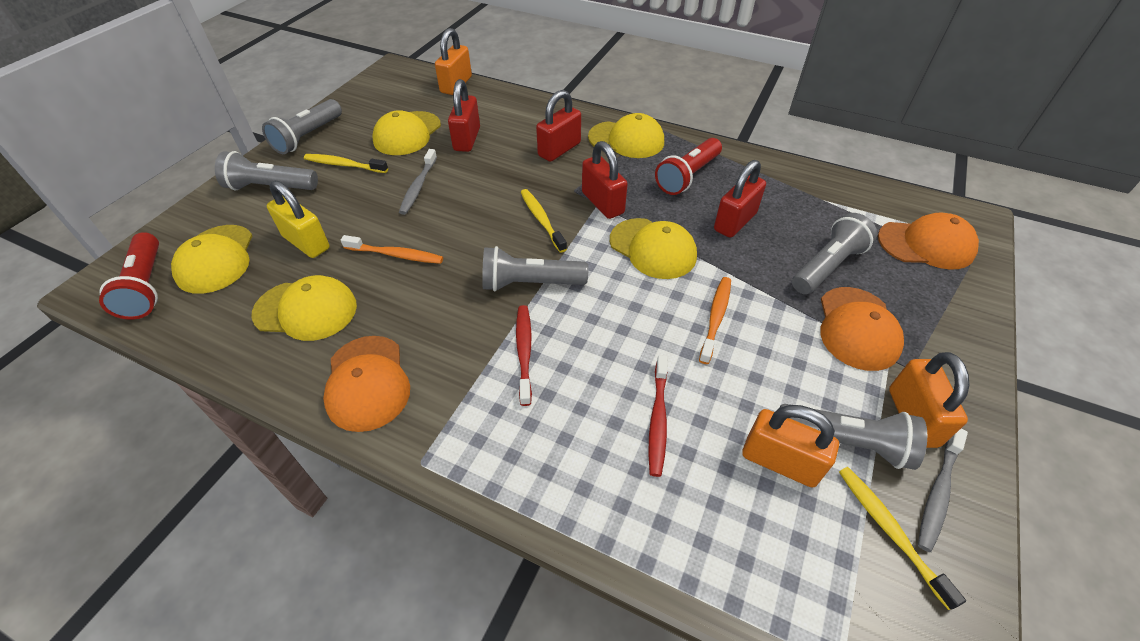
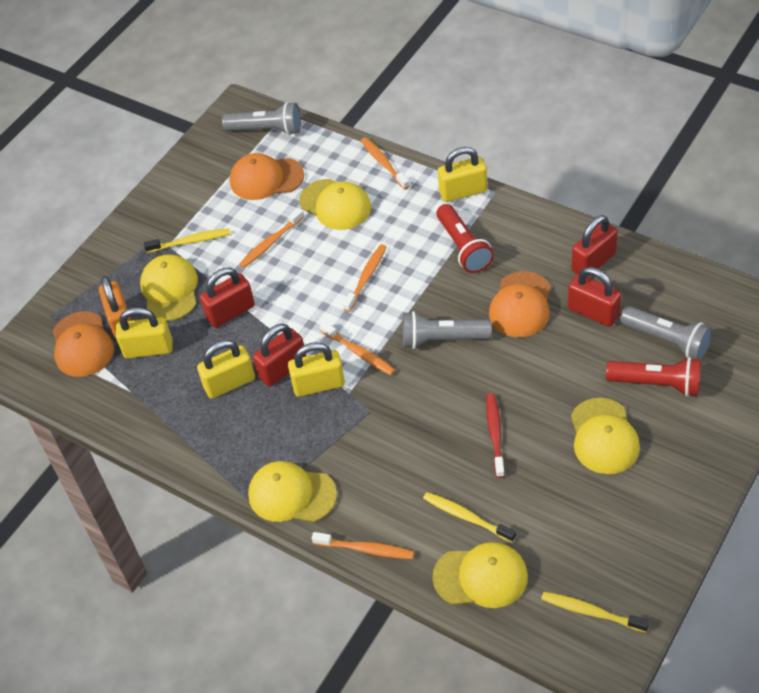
grey flashlight: [215,151,318,190] [262,99,342,154] [482,246,588,291] [780,404,927,470] [792,213,877,294] = 5 -> [222,102,301,135] [403,311,492,349] [620,306,713,360] = 3
grey toothbrush: [399,149,437,215] [918,429,968,552] = 2 -> none = 0
orange padlock: [435,28,472,95] [742,405,839,488] [889,352,969,448] = 3 -> [99,276,131,340] = 1
orange toothbrush: [341,235,443,264] [699,277,731,364] = 2 -> [239,208,304,268] [312,532,414,559] [320,321,395,375] [343,244,387,312] [361,137,410,190] = 5
red toothbrush: [516,305,532,406] [648,355,668,477] = 2 -> [486,393,505,478] = 1
yellow padlock: [267,181,329,258] = 1 -> [116,307,173,359] [197,340,255,399] [288,342,345,397] [438,147,487,202] = 4

